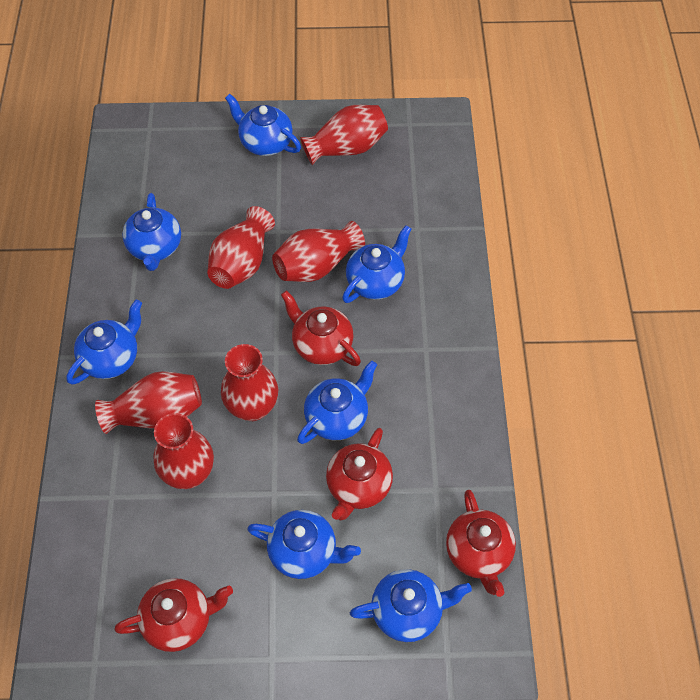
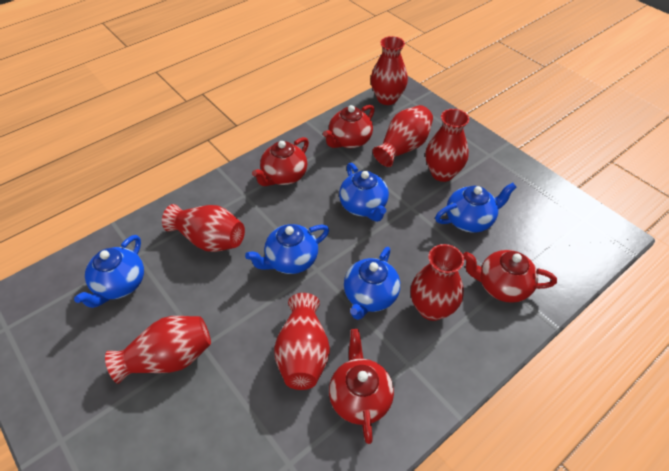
blue teapot: [67,300,142,385] [122,193,181,271] [225,94,301,156] [247,510,361,579] [297,360,377,444] [342,225,412,303] [350,569,472,642] = 7 -> [74,235,144,308] [245,224,329,274] [339,163,389,222] [344,247,400,320] [435,183,517,233] = 5
red vase: [95,371,202,434] [153,413,214,489] [207,206,275,289] [221,344,278,421] [272,221,365,282] [300,105,388,165] = 6 -> [105,316,211,384] [162,204,245,252] [274,293,330,390] [371,36,408,105] [373,105,433,167] [411,244,464,321] [425,109,469,182] = 7

